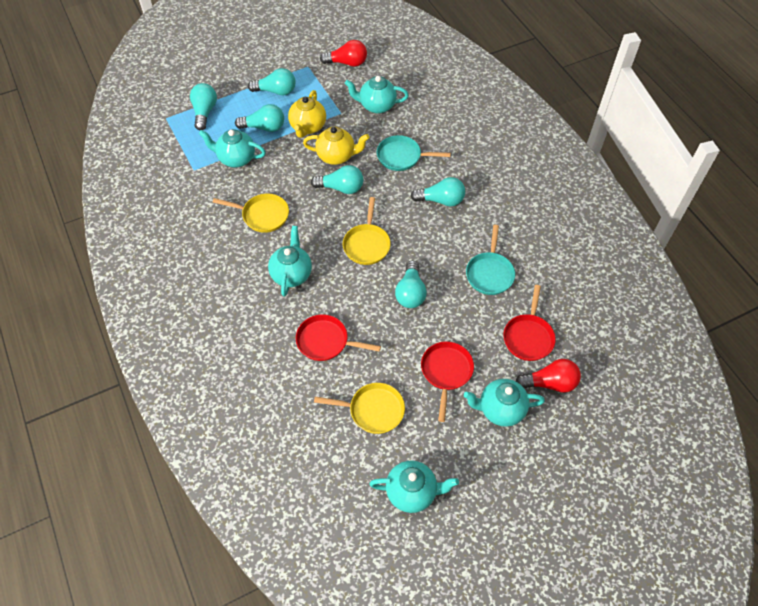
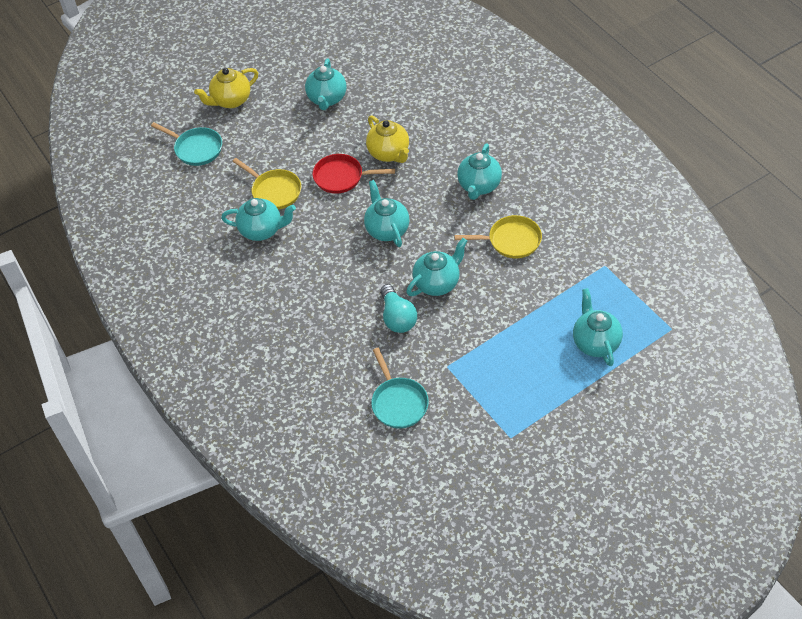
red light bulb: [320,40,367,67] [516,359,581,393] = 2 -> none = 0
red pan: [296,314,381,361] [421,341,474,422] [503,285,556,361] = 3 -> [313,154,395,194] = 1
turquoise light bulb: [190,83,217,131] [235,104,284,132] [248,68,296,95] [311,165,364,194] [395,260,427,308] [411,177,465,206] = 6 -> [380,284,417,333] = 1
turquoise teapot: [199,129,266,168] [268,226,312,297] [345,76,409,113] [369,460,459,513] [464,379,545,427] = 5 -> [221,198,296,241] [305,59,346,110] [364,180,410,247] [406,238,467,296] [457,144,502,200] [573,288,623,366] = 6
yellow pan: [213,194,289,233] [314,383,405,434] [343,197,391,265] = 3 -> [232,158,301,209] [454,215,542,258] = 2

